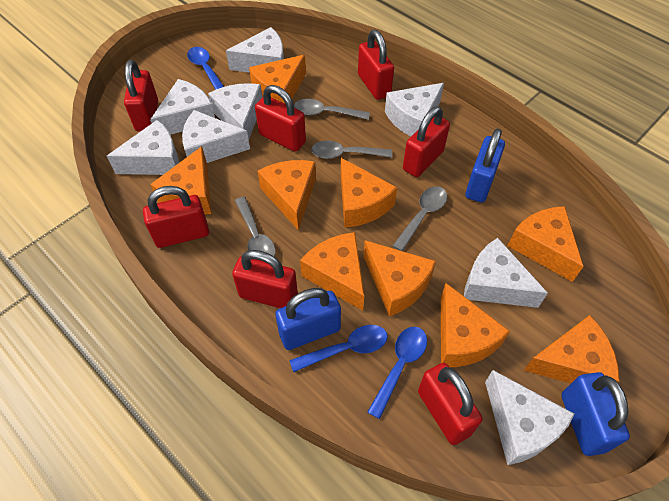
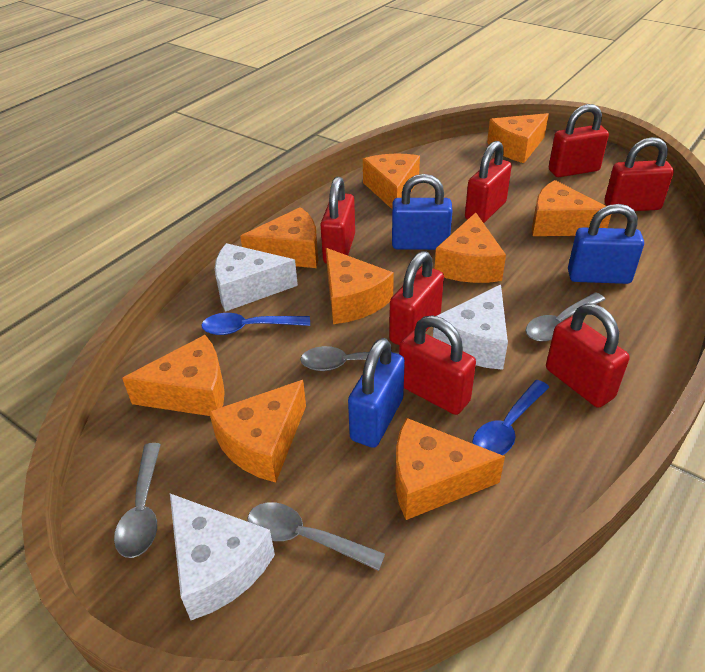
blue spoon: [187,47,224,90] [289,325,388,372] [368,327,427,419] = 3 -> [201,313,310,335] [472,380,549,455] = 2
white cheese: [107,120,179,175] [150,79,215,135] [182,110,250,163] [208,83,262,139] [226,27,284,73] [385,83,444,136] [464,238,548,308] [485,370,575,465] = 8 -> [170,494,275,620] [215,243,298,312] [433,285,508,370] = 3

